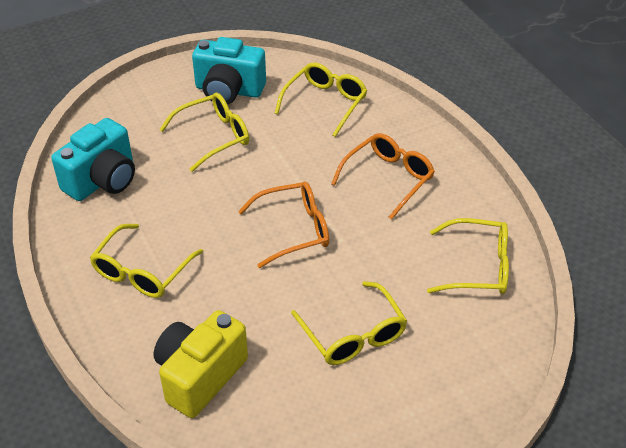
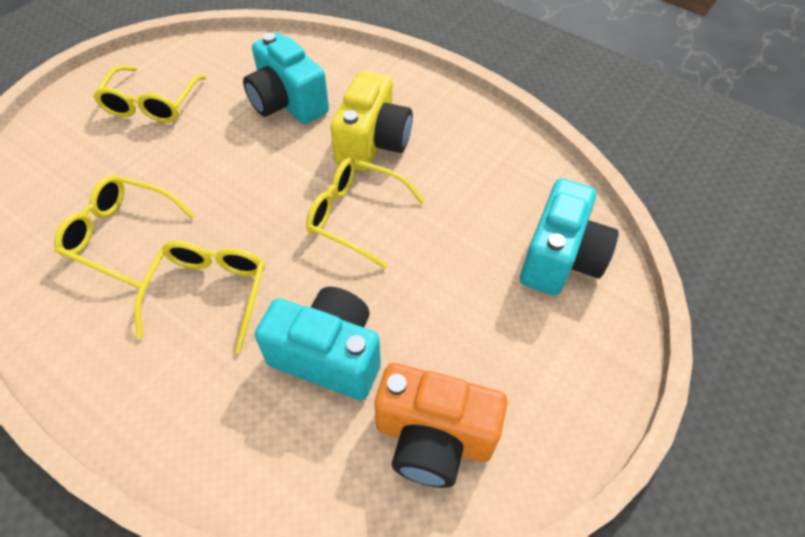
orange camera: none = 0 -> [374,363,507,488] = 1
orange glasses: [238,182,329,268] [331,133,435,220] = 2 -> none = 0
turquoise camera: [51,118,135,201] [192,37,266,104] = 2 -> [243,33,329,124] [255,287,381,400] [520,178,619,296] = 3
yellow glasses: [90,224,203,298] [159,93,249,172] [274,63,367,137] [291,281,407,365] [427,218,509,294] = 5 -> [54,175,195,289] [93,65,207,123] [134,241,265,354] [306,158,425,269] = 4

